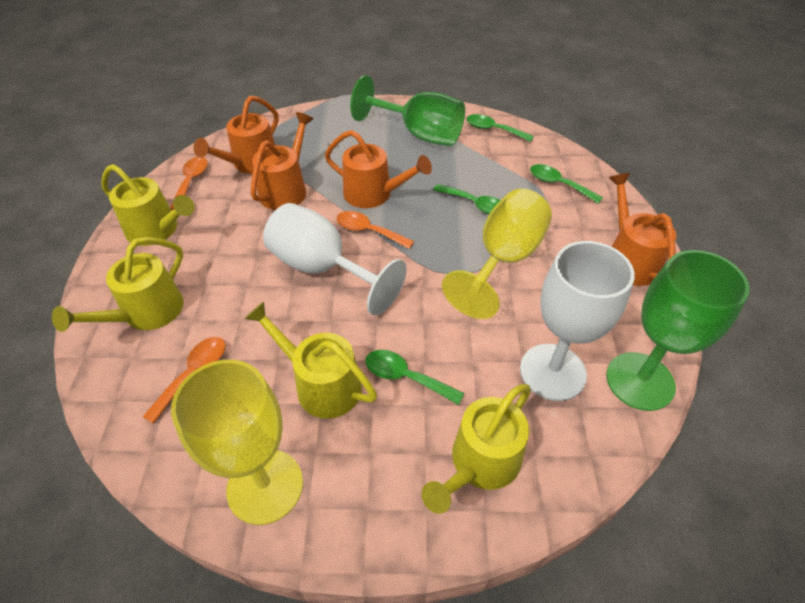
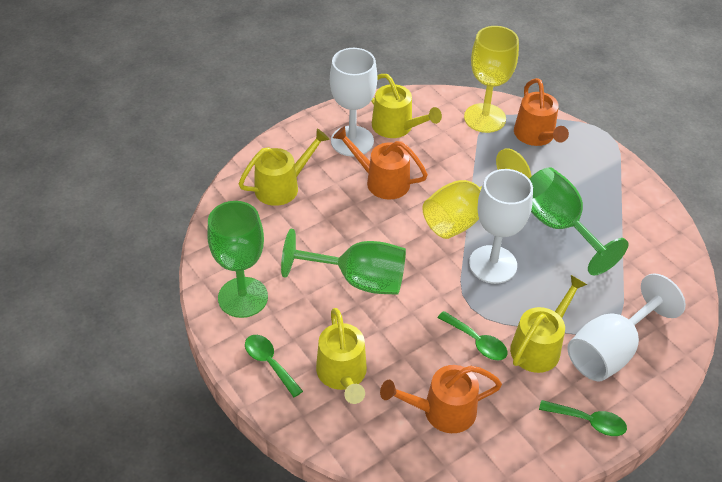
green goblet: [350,75,465,146] [606,250,750,411] = 2 -> [207,201,268,318] [281,229,406,295] [529,168,628,276] = 3
green spoon: [365,350,464,405] [433,184,501,214] [467,114,534,142] [530,164,603,203] = 4 -> [245,335,303,397] [438,311,508,360] [539,400,627,436] = 3
orange spoon: [143,337,225,424] [170,157,208,210] [337,211,414,249] = 3 -> none = 0
orange watering can: [193,96,279,174] [251,112,313,210] [325,130,432,208] [609,173,676,286] = 4 -> [333,126,428,200] [380,365,502,433] [514,78,569,146] = 3
white goblet: [263,203,407,316] [520,241,635,401] = 2 -> [330,48,377,157] [469,169,533,284] [568,273,686,381] = 3

